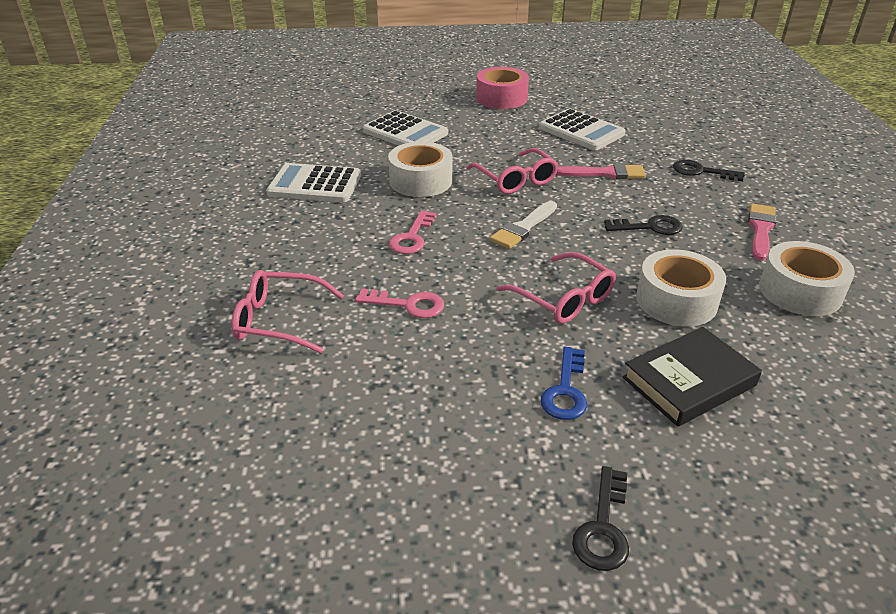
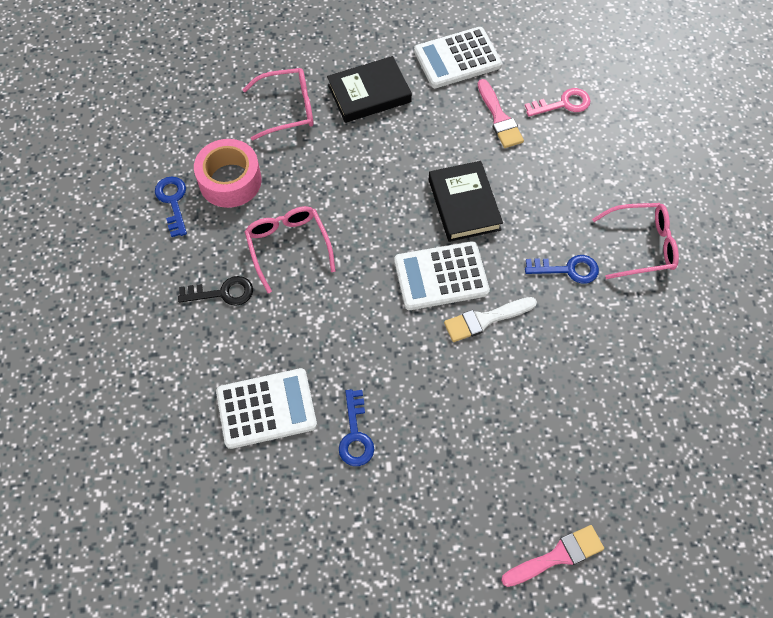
black book: [623,327,762,427] = 1 -> [327,56,412,123] [429,161,503,242] = 2
black key: [572,466,629,571] [604,215,683,235] [673,160,745,181] = 3 -> [178,276,253,306] = 1
blue key: [541,347,587,420] = 1 -> [155,176,187,237] [339,389,374,466] [525,255,599,284] = 3
pink key: [355,288,444,318] [389,210,436,254] = 2 -> [525,88,591,117] = 1
white tape: [388,142,452,197] [636,249,726,326] [759,241,855,316] = 3 -> none = 0

